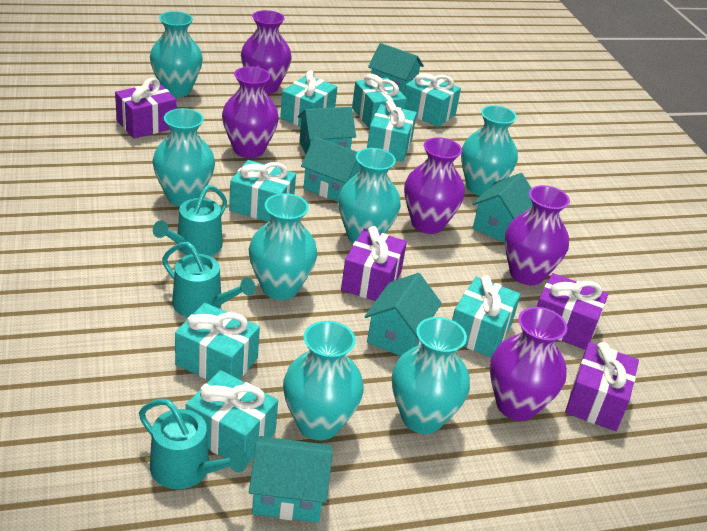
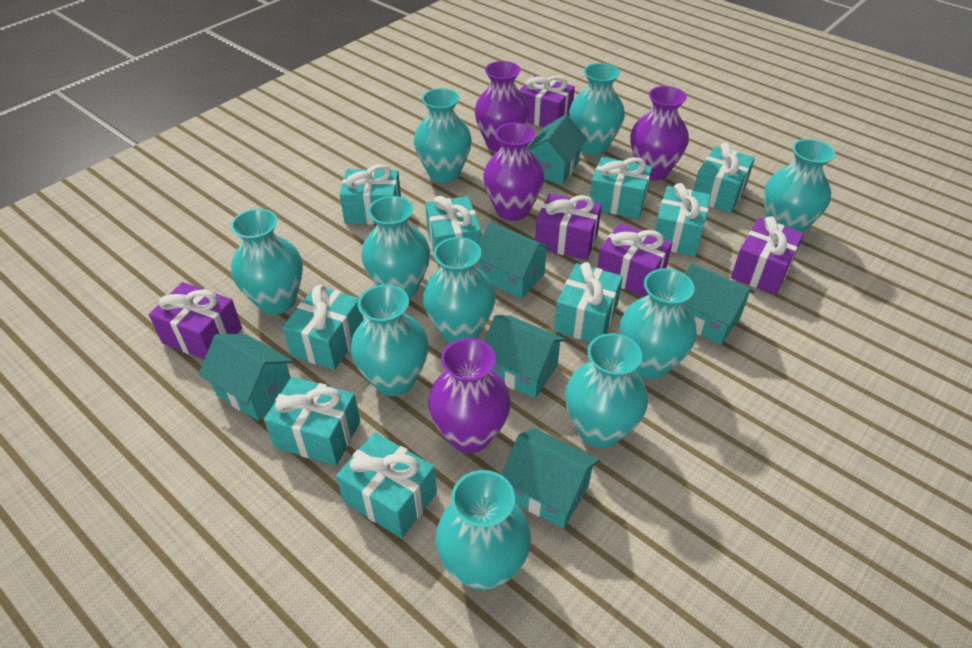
purple gift: [115,78,177,139] [341,226,407,301] [537,273,608,350] [565,342,639,431] = 4 -> [148,282,242,360] [519,75,575,127] [535,193,602,260] [597,223,673,297] [731,216,804,295] = 5
purple vase: [222,66,279,158] [241,10,292,94] [404,137,465,234] [490,307,567,421] [504,185,570,285] = 5 -> [428,338,511,453] [474,61,530,152] [483,123,545,221] [630,86,689,180] = 4
turquoise gift: [175,303,260,380] [186,370,278,463] [229,160,296,222] [280,71,337,127] [352,74,407,129] [367,100,417,162] [404,73,461,127] [452,276,521,357] = 8 -> [264,377,360,466] [283,285,364,370] [336,432,437,538] [340,164,401,225] [425,196,481,266] [554,262,623,342] [590,157,652,219] [655,183,711,256] [693,143,755,213] = 9
turquoise vase: [150,11,203,97] [152,108,215,206] [249,193,317,300] [283,321,364,440] [338,148,401,244] [392,317,470,434] [461,105,518,196] = 7 -> [231,209,303,315] [351,284,428,396] [361,196,430,298] [414,88,472,183] [423,237,496,343] [435,470,531,591] [565,333,648,448] [569,63,625,155] [620,268,697,379] [764,139,835,232] = 10
turquoise watering can: [139,399,248,489] [153,185,227,256] [162,242,255,317] = 3 -> none = 0

